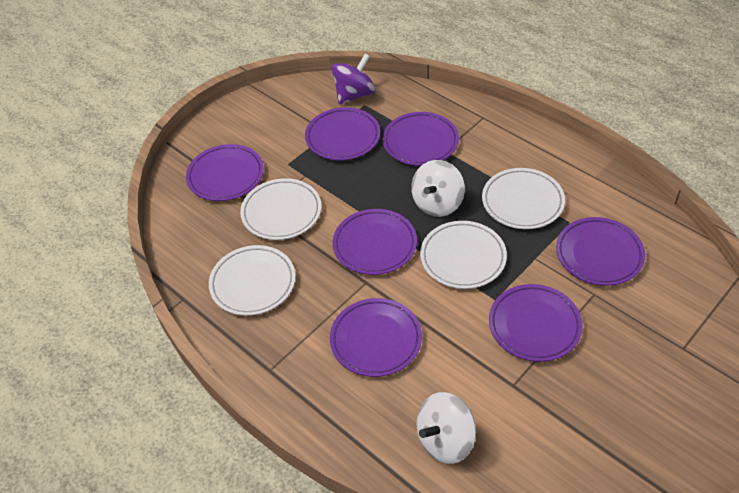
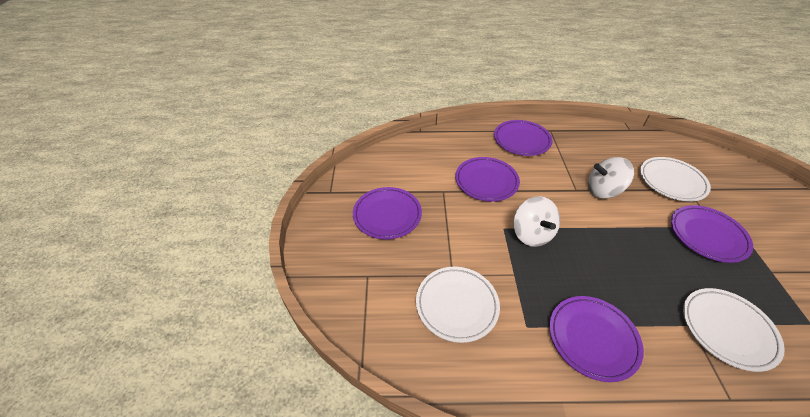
purple plate: [186,144,264,201] [305,107,380,160] [330,298,422,377] [333,209,417,275] [382,112,459,166] [489,284,583,362] [556,217,645,286] = 7 -> [353,187,422,239] [455,157,520,202] [494,120,553,156] [549,296,644,382] [671,205,753,263] = 5
purple spinning top: [332,54,376,104] = 1 -> none = 0
white plate: [209,245,295,316] [240,178,321,240] [420,221,507,289] [482,168,565,229] = 4 -> [416,267,500,343] [640,157,711,201] [683,288,785,372] = 3

